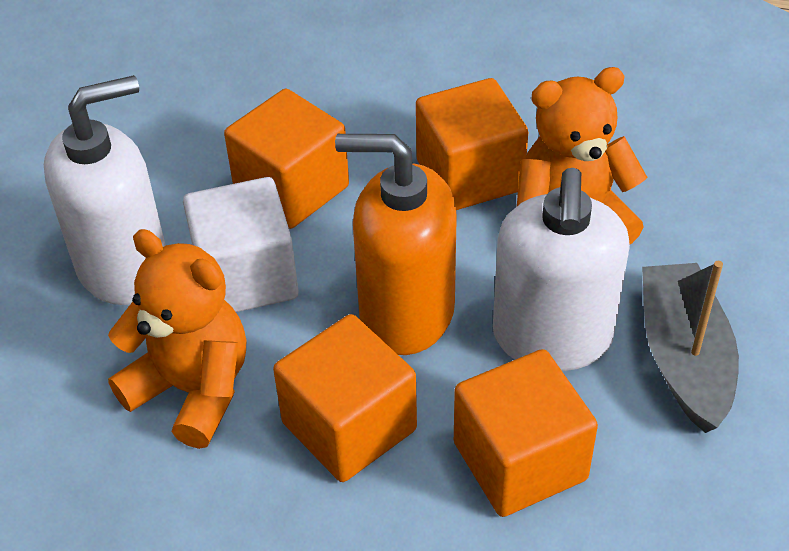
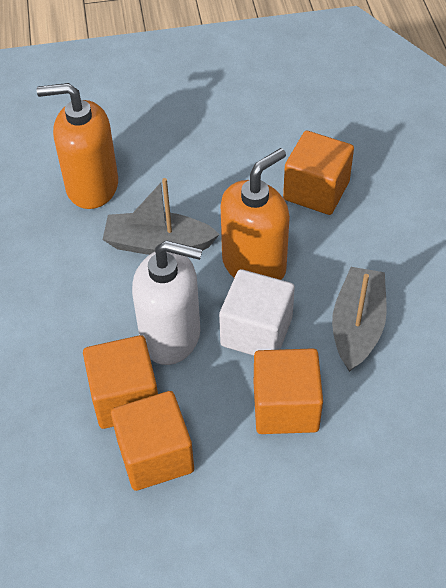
grey boat: [642,261,739,433] = 1 -> [103,178,220,255] [332,267,387,372] = 2
orange soap dispenser: [335,134,457,355] = 1 -> [37,83,118,209] [221,148,290,280] = 2
orange teddy bear: [108,229,246,449] [517,67,647,244] = 2 -> none = 0
white soap dispenser: [44,75,166,305] [493,168,630,371] = 2 -> [132,240,203,365] = 1

